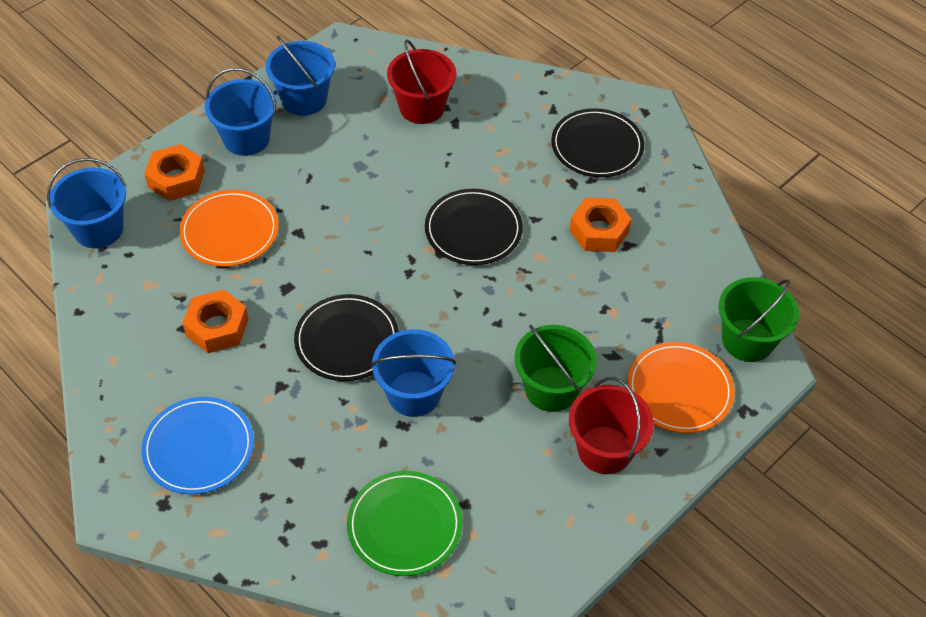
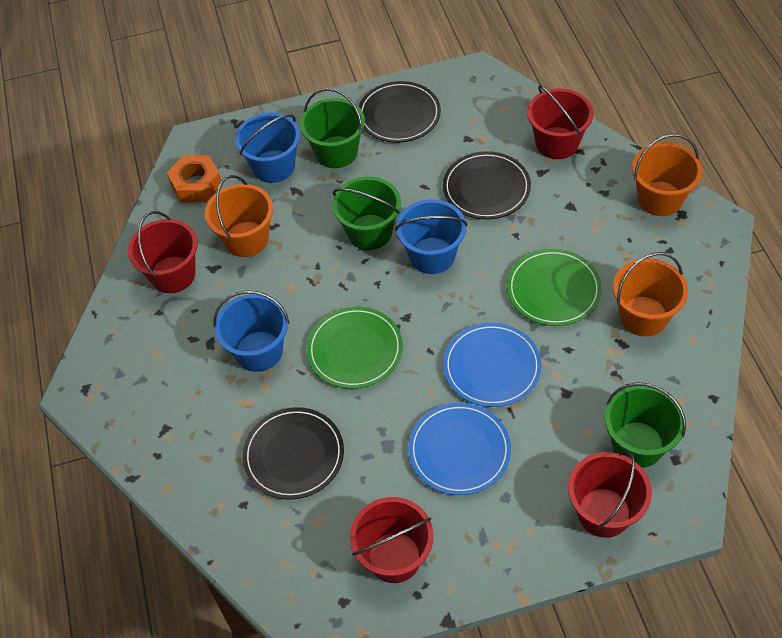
blue bucket: [47,158,126,248] [205,68,276,156] [266,35,335,116] [371,329,456,417] = 4 -> [213,290,290,372] [235,112,300,183] [395,199,468,274] = 3
blue plate: [141,397,254,494] = 1 -> [408,403,511,495] [443,323,542,407] = 2
green bucket: [514,325,597,412] [719,277,799,362] = 2 -> [300,88,365,168] [332,177,401,250] [605,382,686,468] = 3
green plate: [347,471,462,576] = 1 -> [307,307,403,389] [507,249,602,326] = 2
orange bucket: none = 0 -> [205,175,273,257] [613,252,688,337] [632,134,702,216] = 3
orange nut: [144,144,205,201] [183,289,248,353] [569,197,632,252] = 3 -> [167,155,221,202] = 1
orange plate: [179,190,279,267] [627,342,734,433] = 2 -> none = 0
red bucket: [387,40,456,124] [569,377,654,474] = 2 -> [128,211,198,293] [350,497,434,583] [527,85,594,159] [568,451,652,538] = 4

